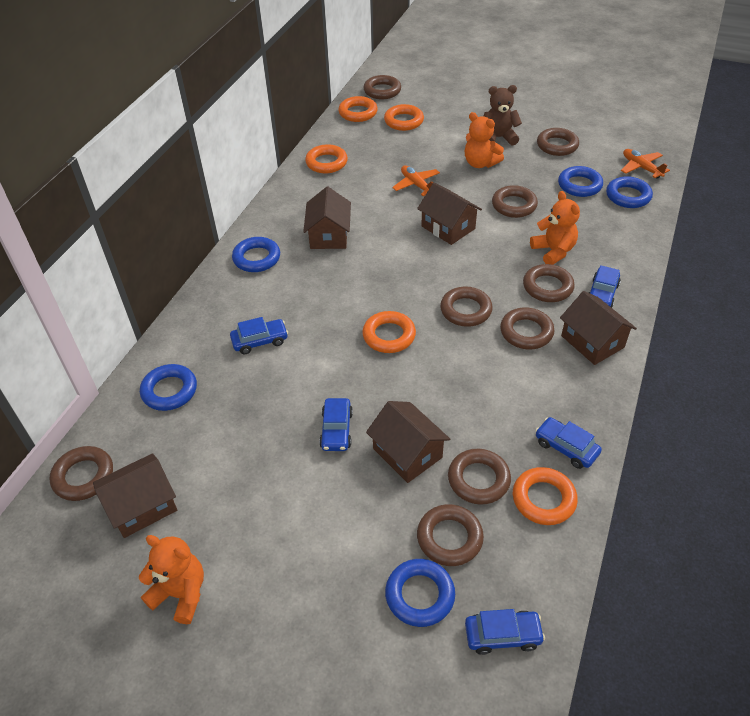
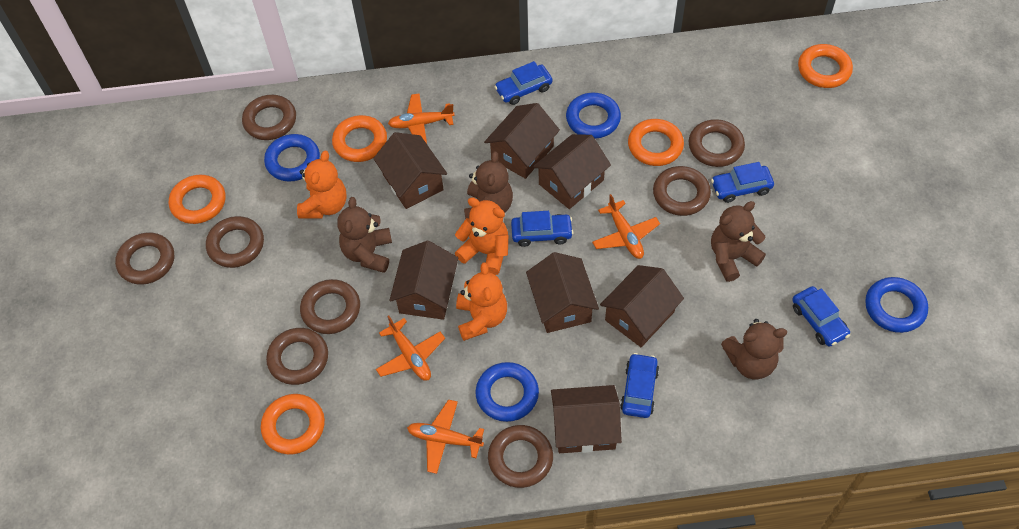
blue ring: [140,364,197,411] [232,237,280,272] [385,559,455,627] [558,166,603,197] [606,176,653,208] = 5 -> [264,134,320,182] [475,362,539,422] [566,93,621,139] [865,277,928,333] = 4
brown house: [93,453,177,538] [303,187,351,249] [366,401,450,483] [417,183,482,245] [560,291,637,365] = 5 -> [373,132,447,209] [389,240,458,320] [484,103,560,179] [526,252,599,333] [533,134,611,209] [551,385,622,453] [600,265,684,347] = 7
brown ring: [49,446,113,501] [364,75,401,99] [417,504,484,566] [440,286,493,327] [448,449,511,505] [492,185,538,218] [500,308,555,349] [523,264,575,302] [537,128,579,156] = 9 -> [115,232,174,285] [206,216,264,268] [242,95,296,140] [266,328,328,385] [300,279,360,334] [488,425,553,488] [653,166,711,216] [688,119,745,167] = 8
brown teddy bear: [483,85,522,146] = 1 -> [337,197,392,273] [464,151,513,219] [711,201,766,282] [721,319,787,379] = 4
orange plane: [392,165,440,196] [621,149,670,179] = 2 -> [376,316,445,381] [388,94,455,144] [407,399,484,474] [592,194,660,259] = 4

